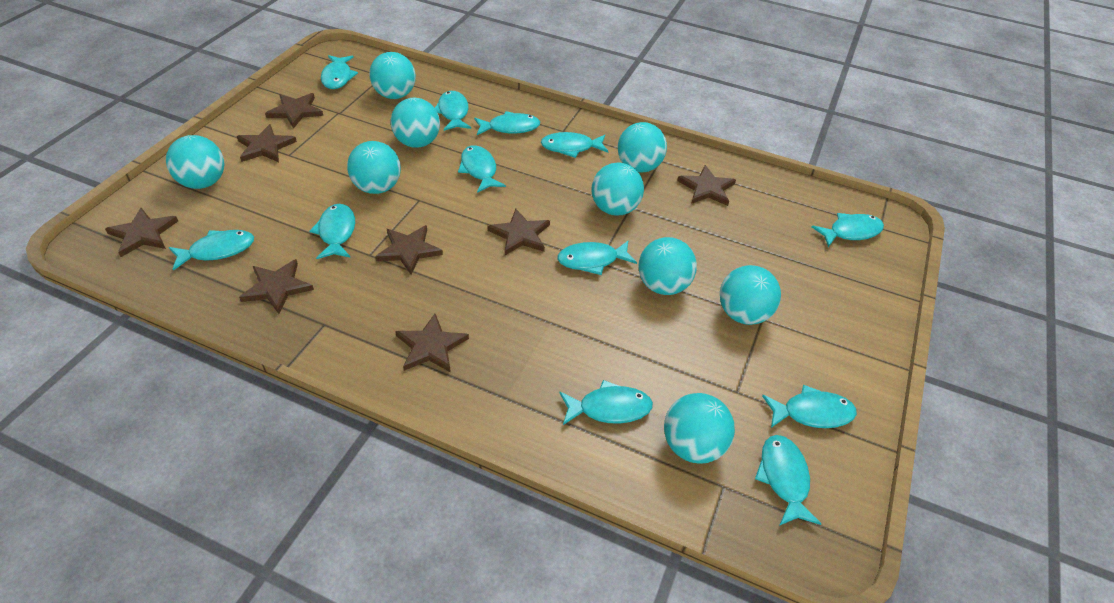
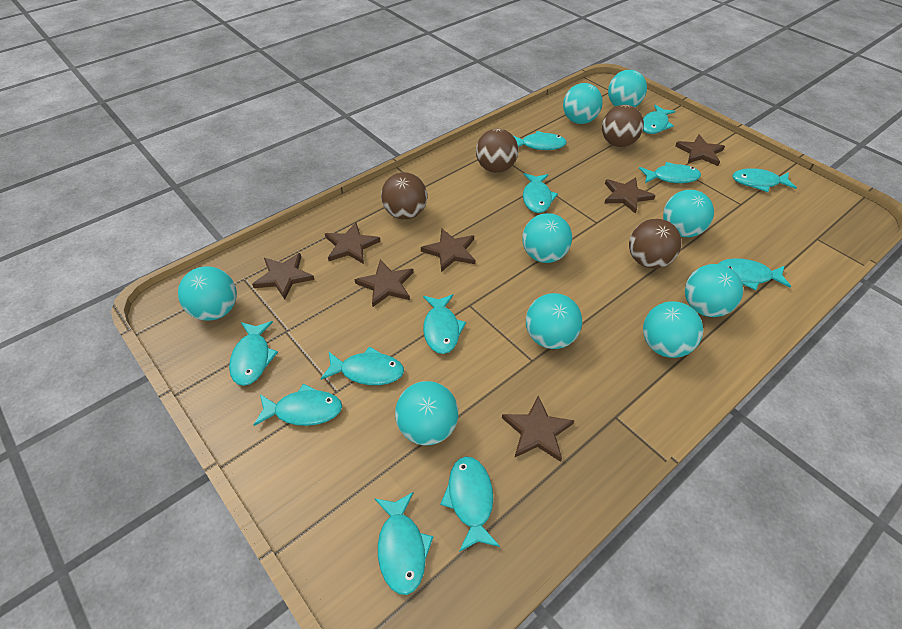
brown ball: none = 0 -> [381,172,427,219] [476,129,518,173] [602,105,644,147] [629,219,681,269] = 4
brown star: [105,208,178,257] [237,124,297,162] [239,259,314,314] [265,93,323,129] [375,225,443,275] [395,314,469,373] [488,209,550,255] [677,165,736,206] = 8 -> [252,253,314,299] [325,222,380,264] [355,260,413,307] [421,229,475,272] [502,396,575,462] [605,177,656,214] [675,134,725,166] = 7

